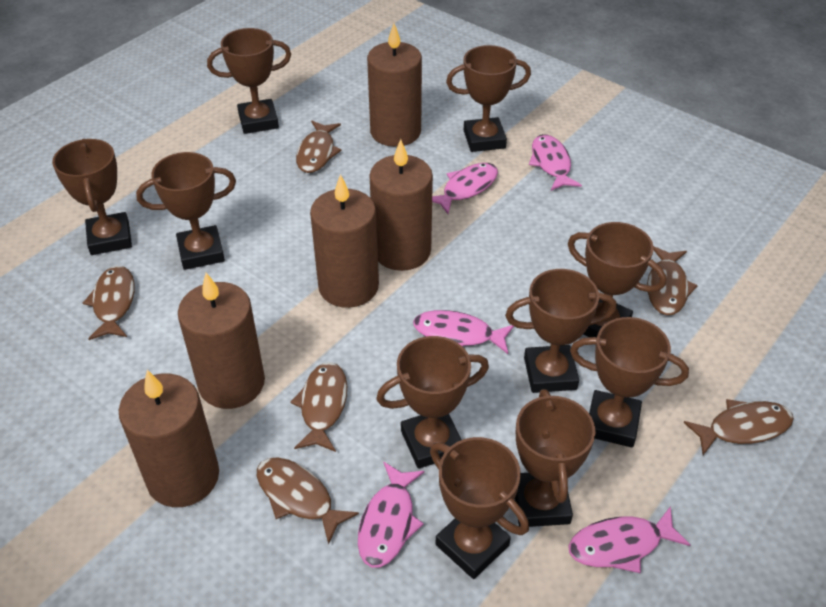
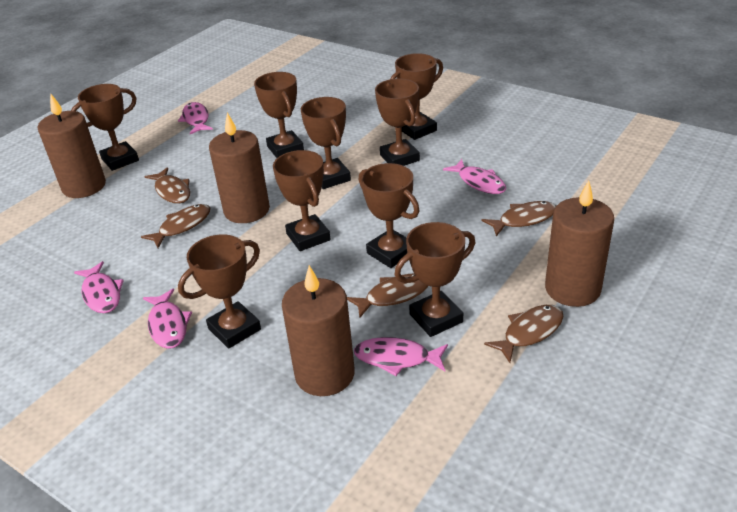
brown candle: [119,370,219,507] [178,273,265,409] [310,174,379,308] [367,23,422,147] [369,139,433,271] = 5 -> [38,93,106,198] [209,113,270,223] [282,265,355,396] [545,180,614,307] = 4
brown fish: [83,265,135,340] [257,457,359,545] [291,362,347,452] [296,121,342,173] [647,246,698,315] [684,399,794,455] = 6 -> [141,204,210,248] [144,167,190,204] [347,274,428,318] [481,201,556,236] [484,305,563,363] = 5
brown trophy: [52,139,132,255] [136,152,236,270] [207,28,291,134] [376,336,489,469] [430,437,529,579] [446,45,531,152] [505,269,617,393] [514,389,596,527] [568,222,666,337] [570,317,689,447] = 10 -> [71,84,139,171] [178,235,261,349] [254,72,304,158] [273,150,331,251] [301,97,351,189] [359,163,420,268] [375,79,420,166] [390,53,443,140] [395,222,475,337] = 9

